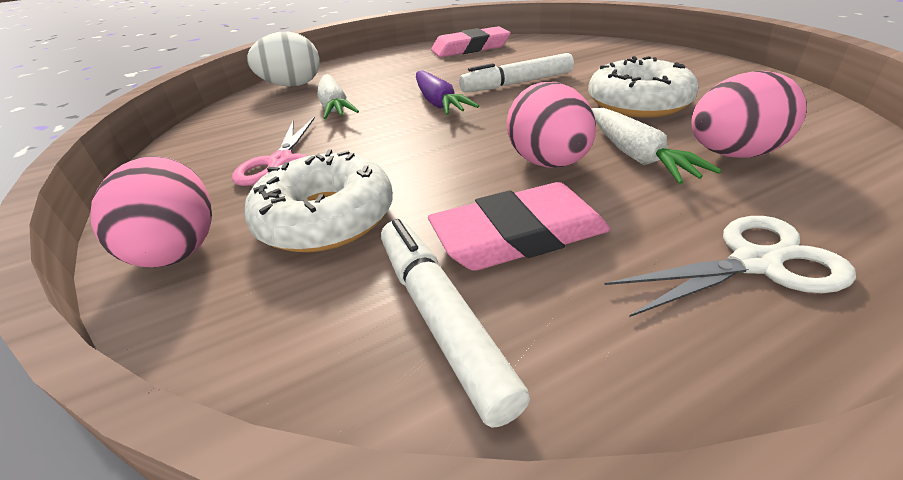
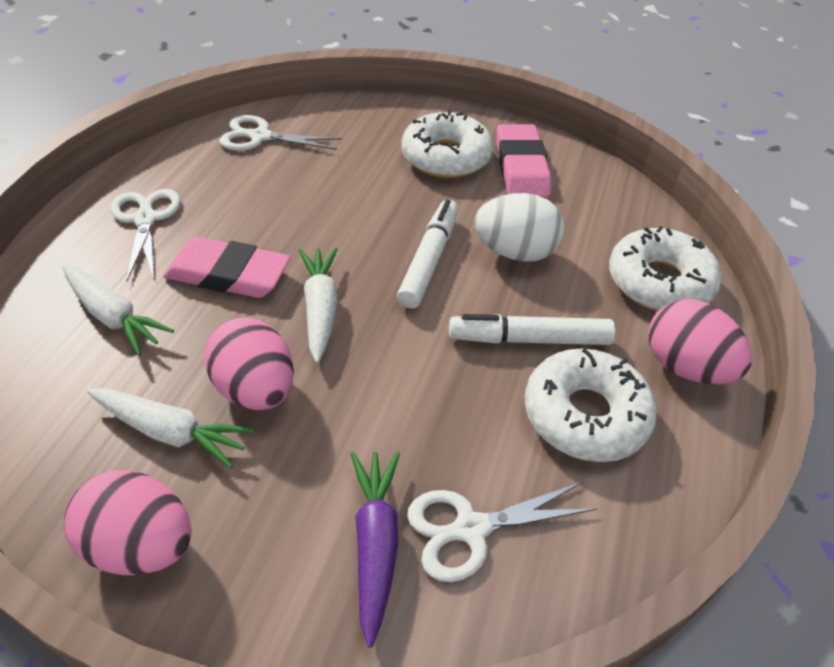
pink scissors: [232,117,315,186] = 1 -> none = 0
white carrot: [317,74,359,119] [592,108,722,184] = 2 -> [62,265,174,356] [87,388,255,469] [299,247,337,363] = 3
white donut: [244,149,393,252] [588,56,699,117] = 2 -> [402,110,493,178] [525,348,657,462] [609,226,722,311] = 3
white scissors: [604,216,856,317] = 1 -> [111,189,181,281] [219,115,341,151] [407,482,598,582] = 3

